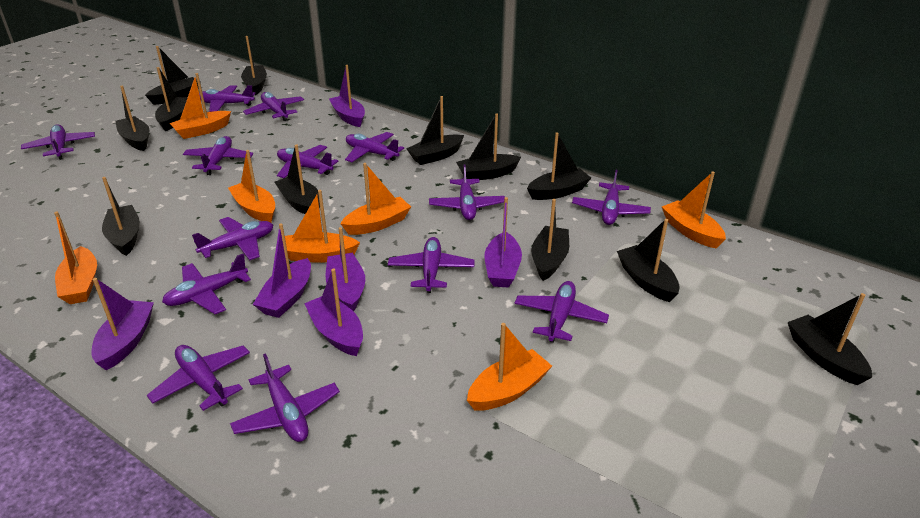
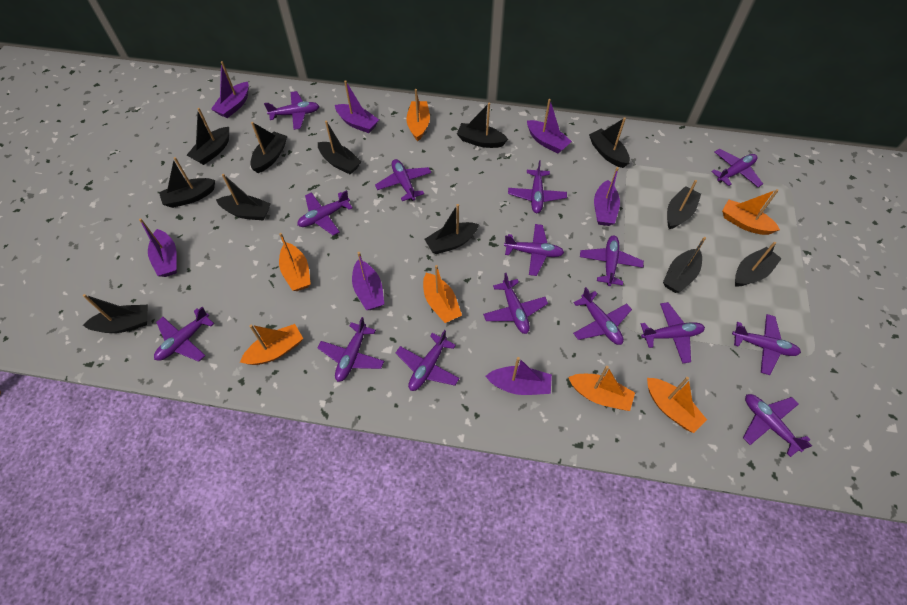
purple boat: [91,278,154,370] [253,223,311,318] [304,269,363,356] [325,227,365,312] [329,65,365,127] [485,197,522,288] = 6 -> [139,218,177,277] [211,61,249,118] [335,80,379,133] [352,252,384,310] [486,357,552,395] [527,99,572,154] [594,167,620,226] = 7
purple plane: [21,124,95,160] [147,345,250,411] [162,254,251,314] [183,136,253,175] [192,217,273,261] [199,85,255,112] [230,353,340,442] [243,92,304,121] [277,145,338,178] [345,132,404,162] [388,237,474,293] [429,165,505,220] [515,281,609,343] [572,170,651,225] = 14 -> [154,307,214,362] [264,91,319,130] [297,190,353,236] [318,317,384,382] [375,159,431,201] [396,330,460,391] [483,273,548,334] [504,224,564,276] [508,160,567,213] [573,287,632,345] [580,235,644,286] [641,302,705,364] [711,149,763,187] [732,314,801,375] [743,394,812,457] = 15

